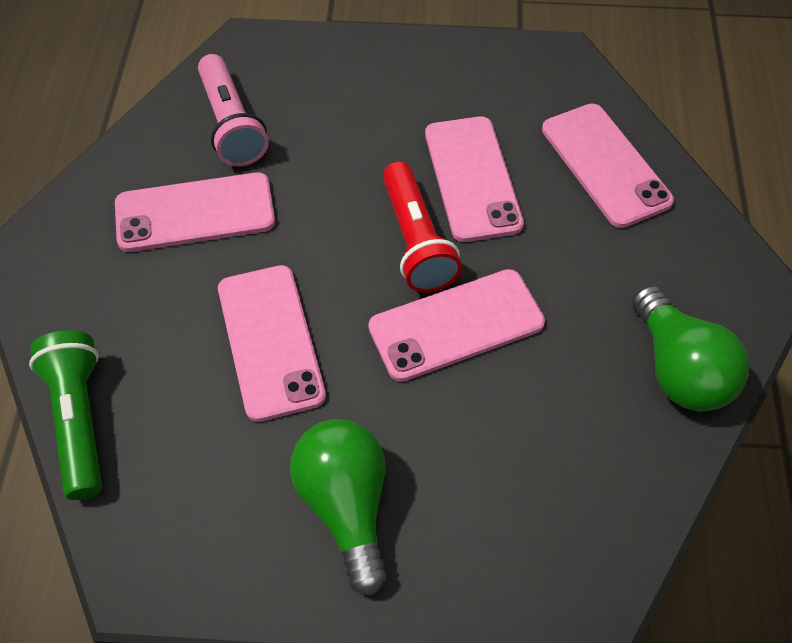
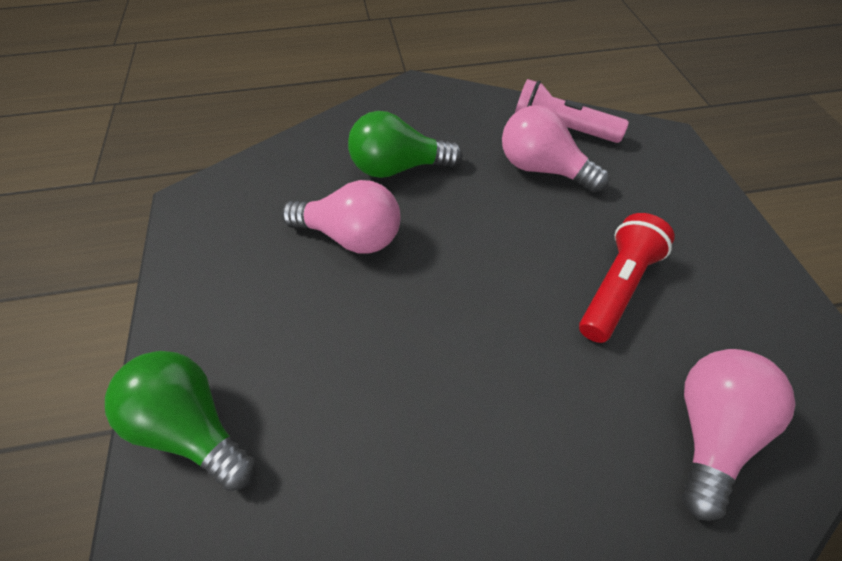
green flashlight: [29,330,102,500] = 1 -> none = 0
pink light bulb: none = 0 -> [282,180,400,254] [502,105,610,193] [682,349,796,521] = 3
pink phone: [115,172,275,252] [218,265,326,422] [368,269,545,382] [425,117,524,242] [542,104,674,228] = 5 -> none = 0

